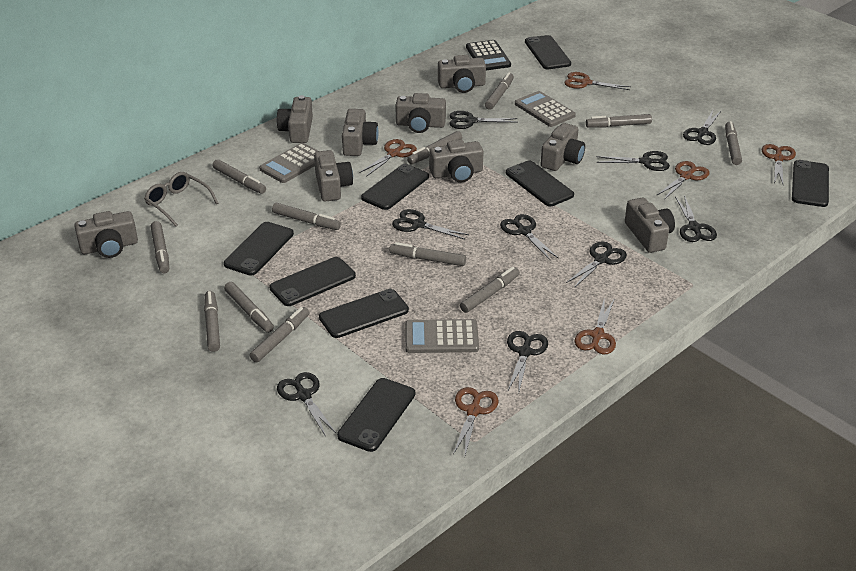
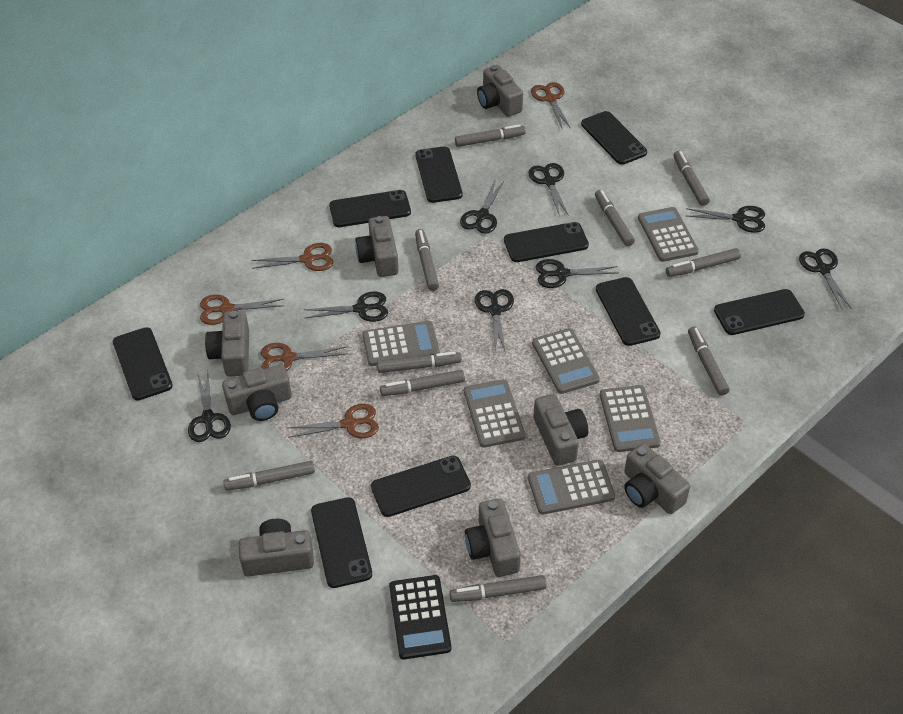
black phone: [224,222,294,276] [269,257,356,306] [319,289,409,338] [337,378,415,452] [361,164,429,210] [506,161,574,206] [525,35,571,69] [792,160,829,207] = 8 -> [113,327,173,400] [311,497,372,588] [329,190,411,227] [371,456,471,517] [415,146,463,203] [504,222,589,262] [581,111,647,165] [596,277,661,346] [714,289,805,335] = 9
black scissors: [277,372,336,437] [392,209,469,239] [449,111,518,129] [500,214,558,260] [507,331,548,391] [566,242,627,288] [596,151,670,171] [675,195,717,242] [683,110,721,145] = 9 -> [188,371,231,442] [303,292,388,322] [460,181,504,234] [475,289,514,354] [529,163,569,217] [536,259,617,288] [686,206,765,233] [799,248,852,309] = 8
brown scissors: [359,139,417,177] [453,387,499,455] [564,72,631,90] [574,297,616,354] [656,161,709,200] [762,144,796,184] = 6 -> [200,295,284,325] [252,243,334,271] [261,343,347,371] [288,404,379,438] [531,82,571,129] = 5
grey calculator: [259,143,318,183] [405,319,479,353] [515,91,576,127] = 3 -> [362,321,439,366] [464,379,525,448] [528,459,615,515] [532,328,600,394] [600,385,661,452] [638,207,699,262] = 6
grey camera: [74,211,138,258] [277,95,313,143] [314,150,353,201] [342,109,379,156] [395,93,446,133] [429,140,483,183] [438,55,486,93] [541,123,585,171] [625,197,675,253] = 9 -> [205,311,249,377] [222,365,292,421] [239,519,314,576] [355,216,399,277] [465,498,521,577] [477,65,523,117] [533,394,588,466] [624,443,690,514] = 8
grey glasses: [144,172,218,226] = 1 -> none = 0
grey marker: [150,221,169,273] [204,291,220,352] [213,159,266,194] [224,282,274,333] [250,307,309,362] [272,203,341,230] [389,242,466,266] [407,131,462,164] [460,267,520,313] [485,72,514,110] [586,114,652,127] [725,121,742,165] = 12 -> [223,461,315,491] [377,351,462,373] [380,370,465,396] [415,229,439,291] [449,575,547,602] [455,124,526,147] [595,190,635,246] [666,248,741,277] [674,151,710,206] [688,326,729,396] = 10

